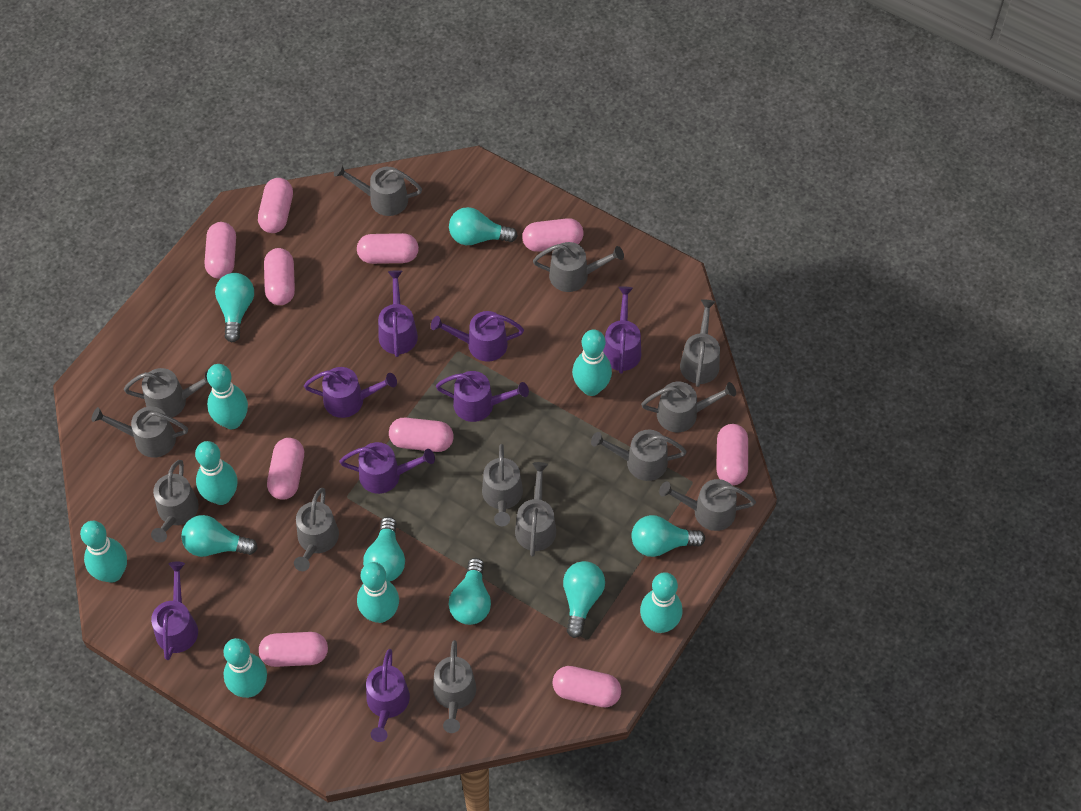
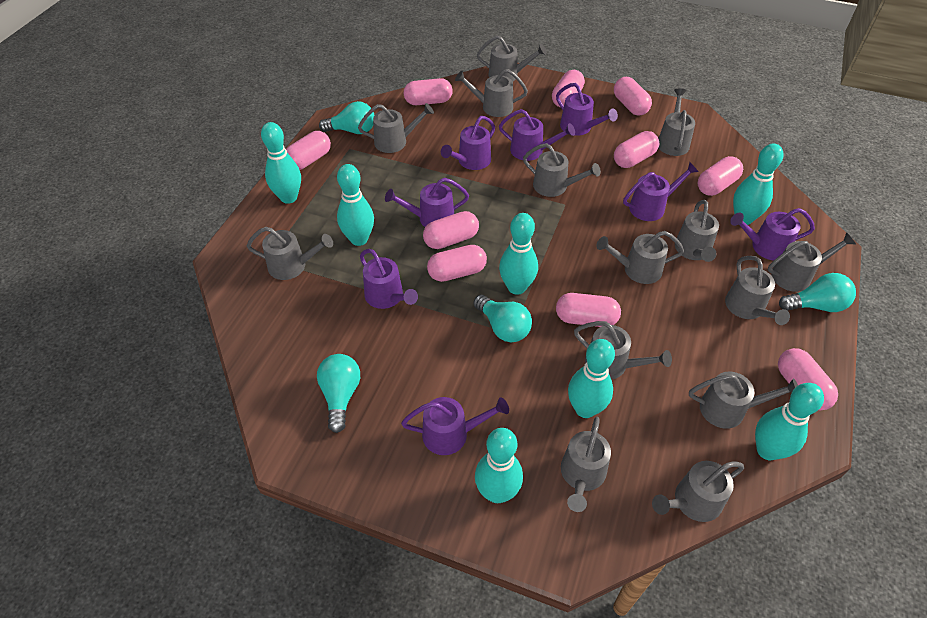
grey watering can: [91,406,188,458] [124,368,208,418] [151,460,199,543] [294,488,339,571] [334,164,422,216] [433,640,476,733] [482,444,523,526] [515,462,556,557] [533,242,624,292] [591,430,687,481] [641,381,736,432] [659,479,756,531] [680,299,720,387] = 13 -> [247,227,333,280] [358,103,434,153] [455,69,528,117] [477,36,547,82] [523,143,601,197] [561,417,611,512] [574,321,672,380] [596,231,684,284] [652,461,744,522] [658,88,695,156] [675,200,719,262] [689,372,798,429] [725,256,790,325] [768,233,856,292] = 14
turquoise light bulb: [181,515,258,557] [215,273,254,342] [363,517,405,582] [449,207,518,245] [449,558,491,625] [563,561,605,638] [631,515,705,557] = 7 -> [317,354,360,433] [319,101,374,134] [473,295,532,342] [779,273,856,312] = 4

